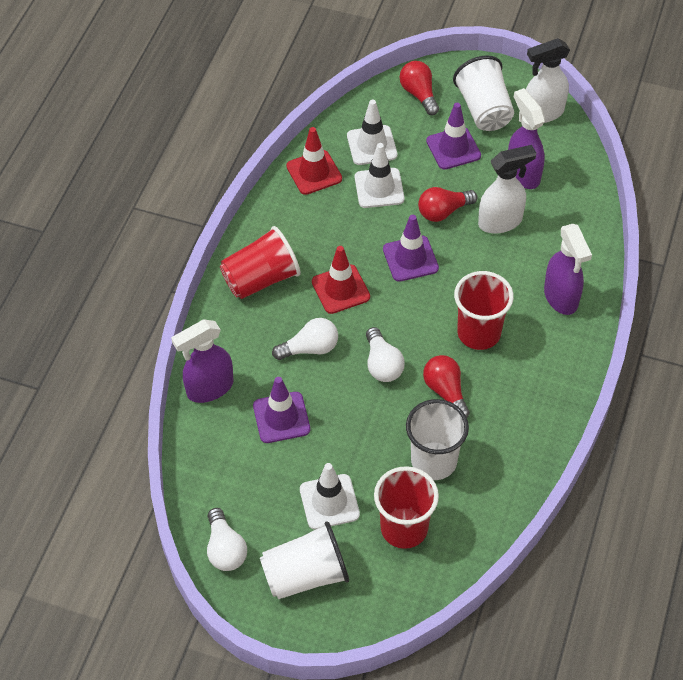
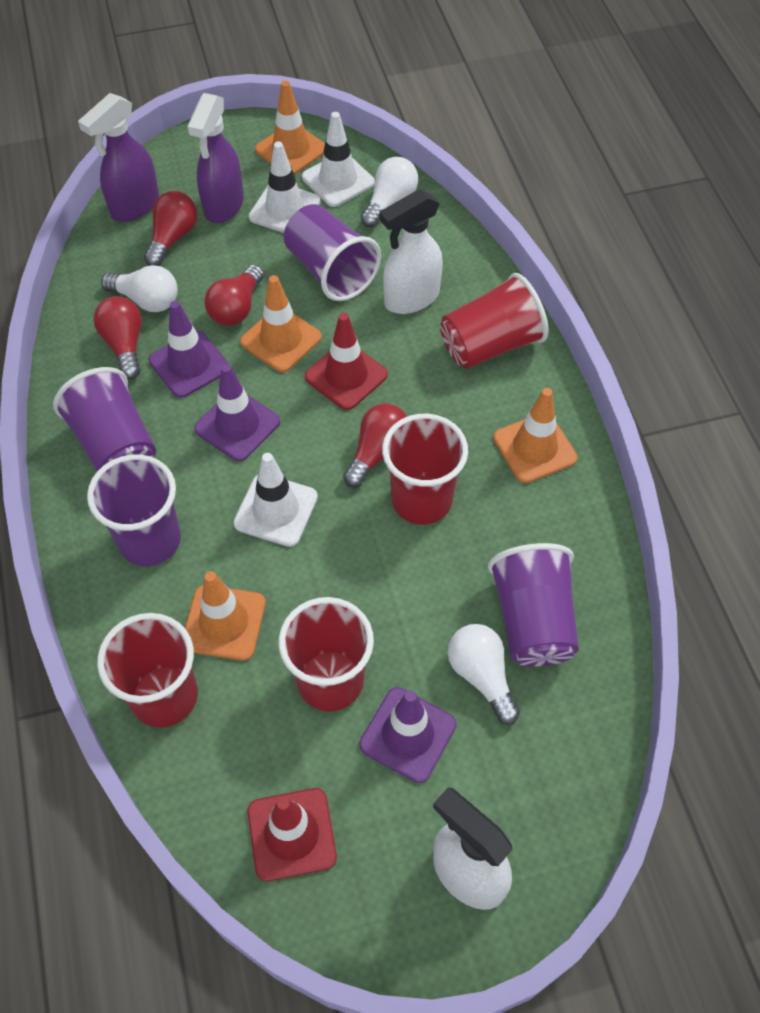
orange traffic cone: none = 0 -> [185,571,266,661] [240,275,322,372] [255,81,325,175] [493,388,577,483] = 4
purple cup: none = 0 -> [53,367,156,471] [87,454,181,566] [284,204,381,301] [488,543,579,667] = 4
purple spray bottle: [171,319,233,403] [508,88,545,189] [544,224,592,315] = 3 -> [78,93,159,222] [187,93,244,223] = 2
red cup: [220,226,301,299] [374,466,439,549] [454,271,514,350] = 3 -> [97,613,198,728] [278,597,374,711] [382,414,468,525] [440,273,549,369] = 4
red light bulb: [400,61,439,115] [418,187,478,222] [423,355,470,418] = 3 -> [93,296,142,379] [144,191,197,266] [204,265,264,326] [343,403,407,487] = 4
white cup: [260,521,349,599] [406,399,469,480] [453,55,514,131] = 3 -> none = 0

